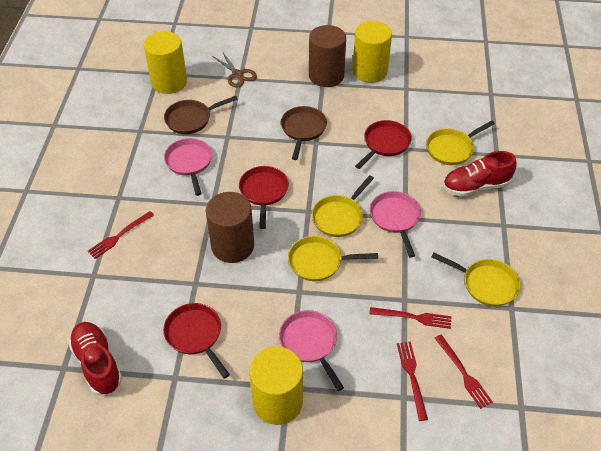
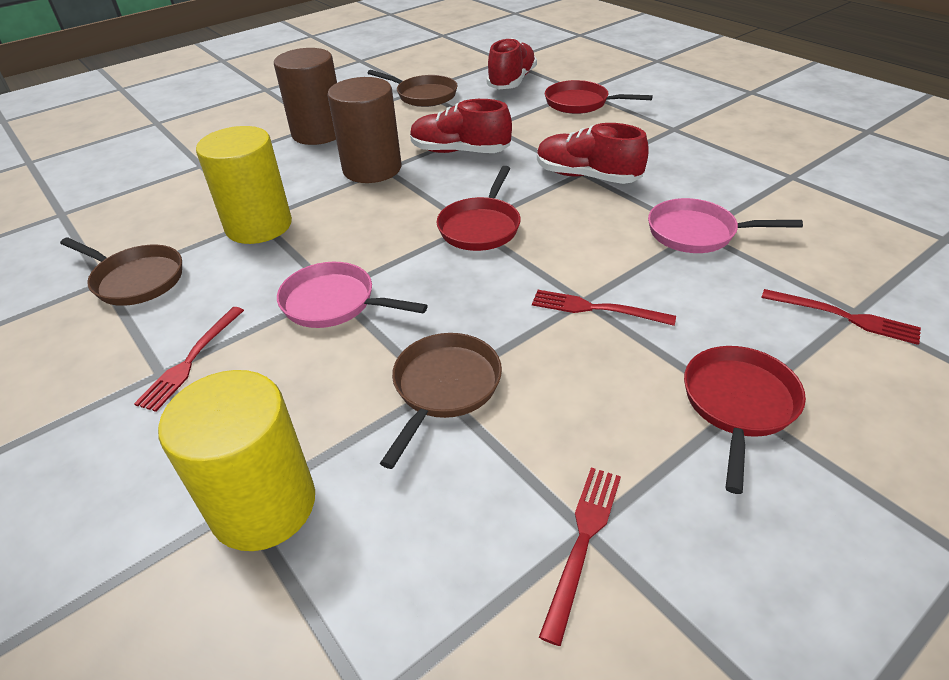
brown pan: [164,96,238,134] [281,106,327,160] = 2 -> [60,237,182,306] [368,70,457,107] [380,333,502,469] = 3
brown scissors: [213,51,257,88] = 1 -> none = 0
pink pan: [164,138,212,196] [279,310,344,391] [370,191,421,257] = 3 -> [277,262,428,328] [648,198,803,253] = 2
red shoe: [68,322,122,395] [443,151,517,197] = 2 -> [410,99,512,153] [487,38,537,90] [537,123,649,184] = 3
yellow cylinder: [144,31,187,94] [249,347,303,425] [352,21,392,83] = 3 -> [158,370,315,551] [196,126,292,244] = 2
yellow pan: [288,236,378,281] [312,175,374,237] [426,120,495,165] [432,253,520,306] = 4 -> none = 0

